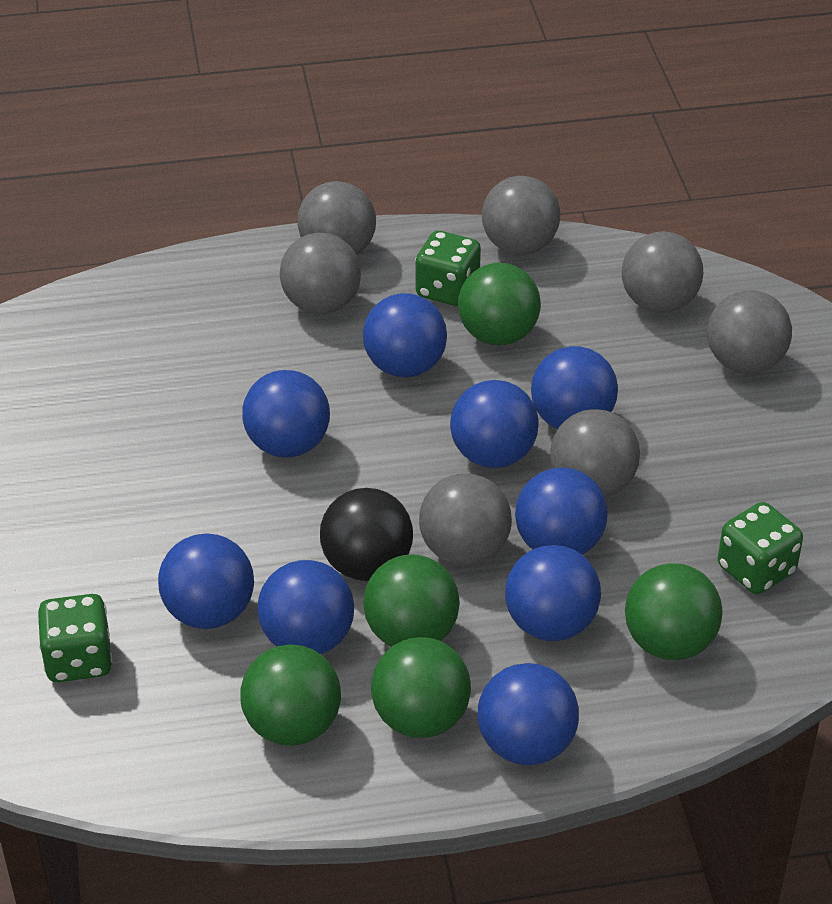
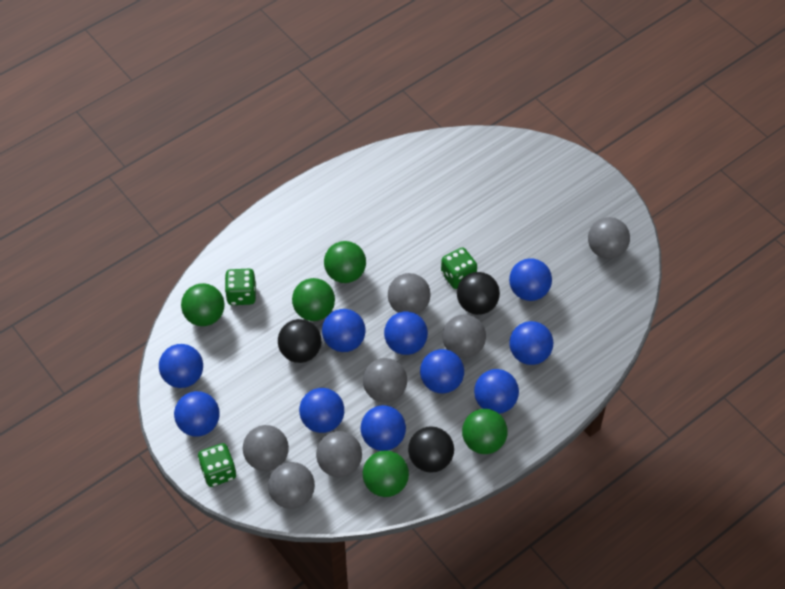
black ball: [320,488,413,581] = 1 -> [278,319,321,363] [408,426,454,473] [457,272,500,315] = 3
blue ball: [158,533,254,629] [242,370,330,457] [257,560,354,654] [363,293,447,377] [450,380,539,468] [477,663,579,765] [505,545,601,641] [515,468,608,555] [531,346,618,429] = 9 -> [159,344,203,388] [174,391,220,437] [299,388,344,433] [322,309,366,352] [361,405,406,451] [384,311,428,355] [420,349,464,393] [474,369,519,414] [509,258,552,301] [509,321,553,365] = 10

